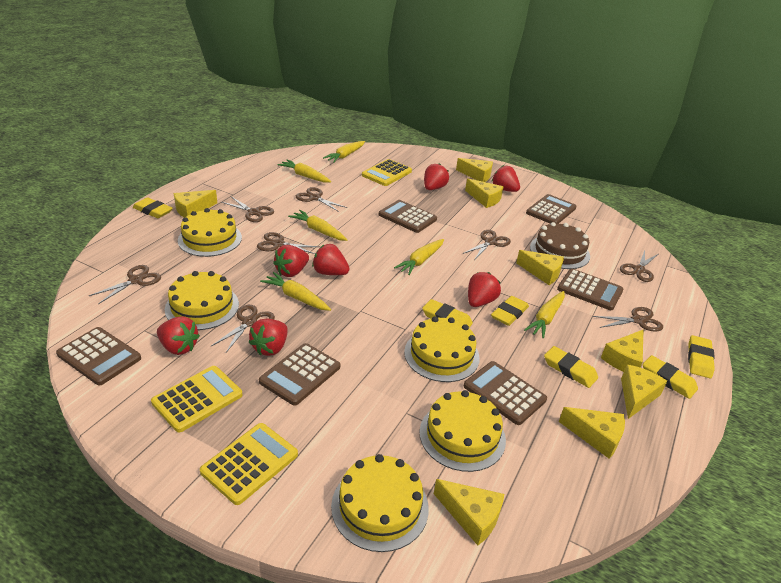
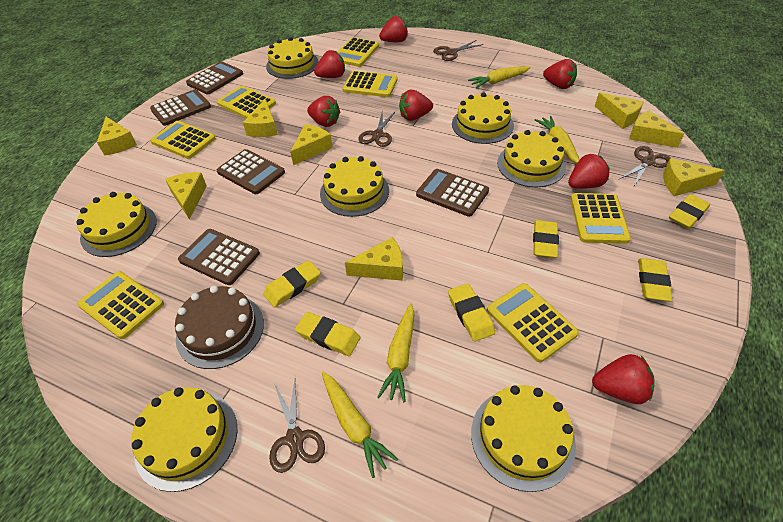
brown calculator: [56,327,141,385] [259,343,340,406] [379,200,437,233] [464,361,547,425] [526,194,577,224] [557,269,624,310] = 6 -> [150,90,211,126] [178,229,260,285] [186,61,243,95] [217,149,285,194] [416,169,489,217] = 5
brown scissors: [89,265,161,304] [211,305,275,354] [222,197,274,222] [257,232,319,254] [296,187,348,212] [463,230,511,260] [593,307,663,332] [620,250,658,282] = 8 -> [269,379,325,473] [358,111,396,147] [433,40,483,61] [618,146,671,186] = 4
yellow cake: [165,271,239,330] [178,208,242,257] [331,454,429,552] [404,316,480,382] [420,390,506,472] = 5 -> [76,192,157,257] [131,387,237,492] [266,37,319,79] [320,156,389,217] [452,92,514,144] [471,385,576,492] [497,130,566,187] = 7
yellow calculator: [151,366,243,432] [200,423,298,505] [362,159,412,186] = 3 -> [77,271,164,339] [150,121,216,159] [217,86,276,118] [338,37,379,67] [342,71,398,97] [487,283,579,363] [570,193,631,244] = 7
yellow carrot: [260,272,331,311] [277,159,331,183] [288,210,348,241] [323,141,365,163] [394,239,444,275] [524,291,565,339] = 6 -> [322,372,398,478] [377,303,414,402] [468,66,531,88] [535,116,580,163] = 4

